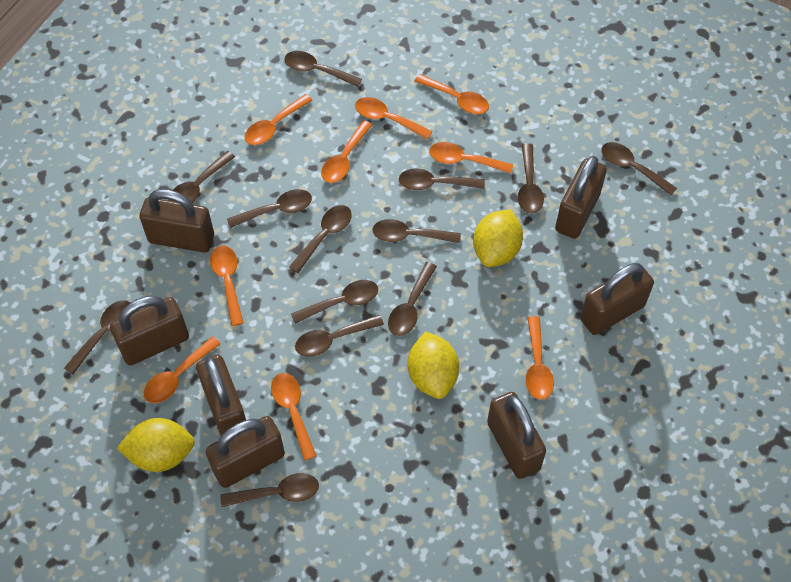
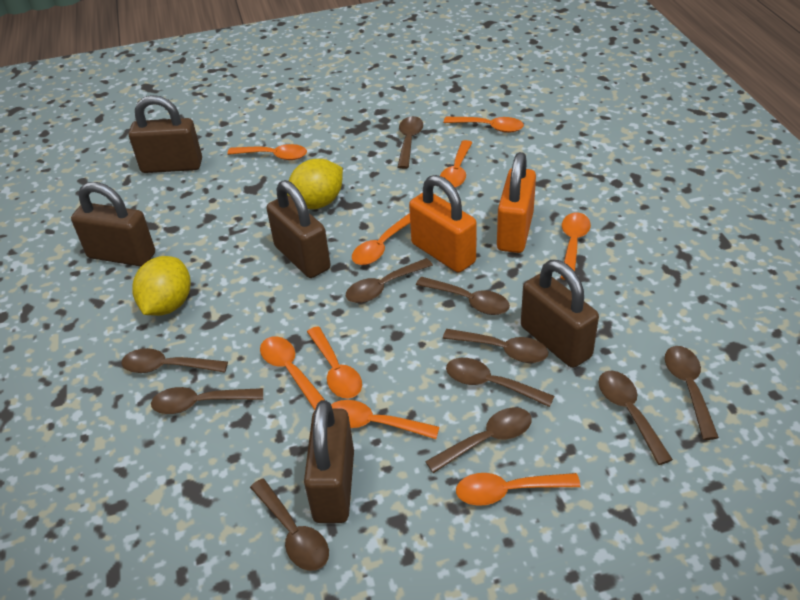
brown padlock: [110,296,189,365] [139,189,214,253] [196,355,246,436] [206,416,285,488] [487,392,546,479] [555,156,607,239] [580,263,654,335] = 7 -> [71,182,155,267] [129,95,202,173] [267,180,331,278] [304,400,354,523] [521,260,599,368] = 5
brown spoon: [64,300,130,375] [170,151,235,203] [220,473,319,507] [227,189,312,228] [285,51,362,87] [289,205,352,273] [291,280,378,324] [295,315,384,357] [372,219,461,243] [388,262,437,336] [399,168,485,190] [518,143,544,214] [601,142,677,195] = 13 -> [121,348,228,373] [151,387,263,414] [250,478,329,571] [346,258,433,303] [397,116,423,169] [416,277,510,315] [425,408,532,473] [443,329,548,363] [446,358,554,407] [598,370,673,465] [665,346,719,440] = 11
orange padlock: none = 0 -> [409,175,477,273] [497,152,536,253] = 2
yellow lemon: [117,418,195,472] [408,331,459,399] [473,209,523,267] = 3 -> [132,256,191,316] [287,159,343,209] = 2

